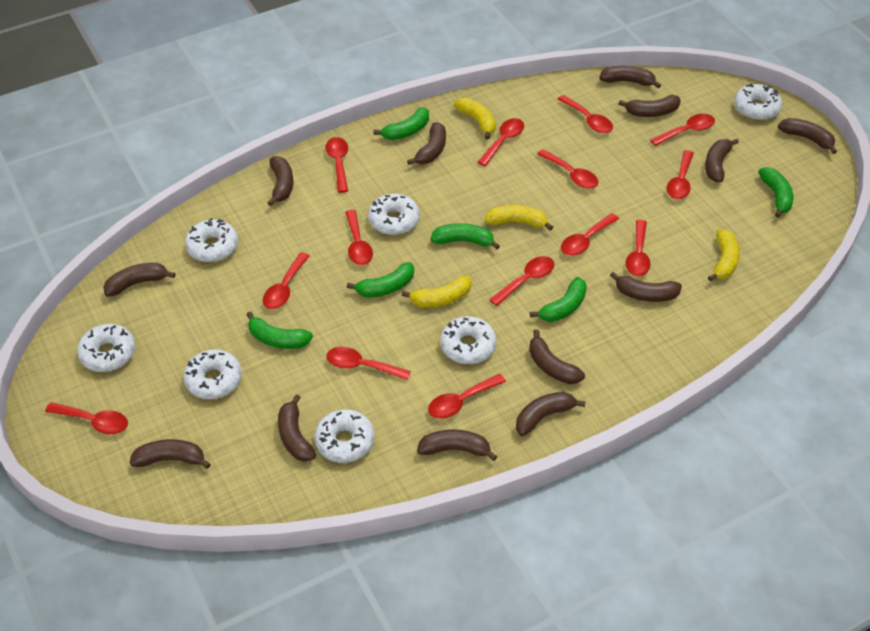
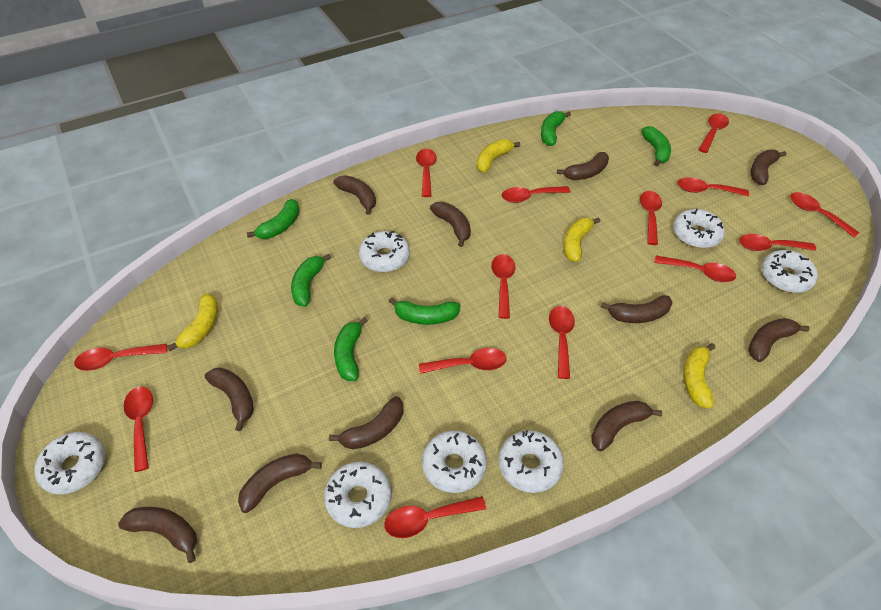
brown banana: [103,263,176,297] [129,439,211,469] [267,156,293,206] [278,394,316,462] [407,122,446,165] [417,429,498,461] [516,392,586,436] [529,329,585,384] [599,66,661,88] [610,272,682,302] [618,95,681,117] [705,139,739,182] [778,118,837,154] = 13 -> [118,507,197,563] [205,368,254,431] [238,453,322,513] [329,396,403,449] [334,175,376,215] [430,202,471,247] [557,152,609,180] [591,401,662,451] [601,295,673,323] [748,318,810,362] [751,149,786,185] = 11

